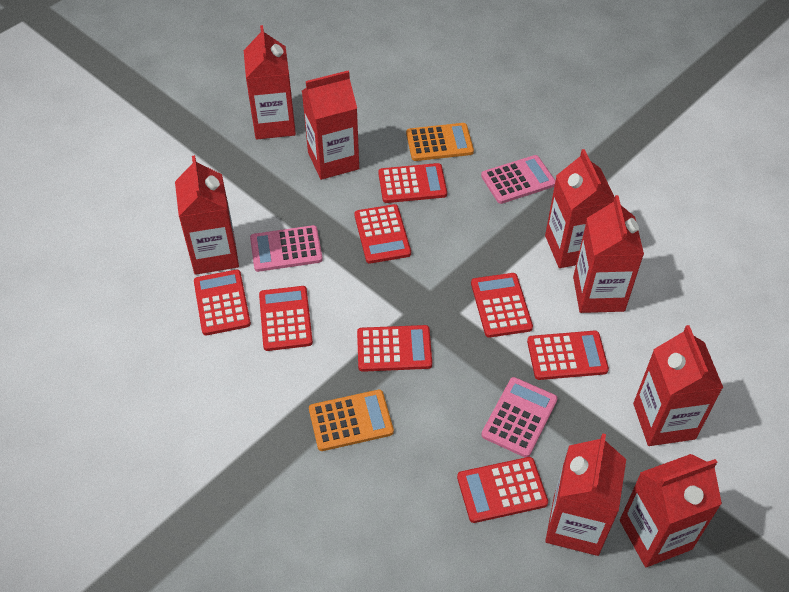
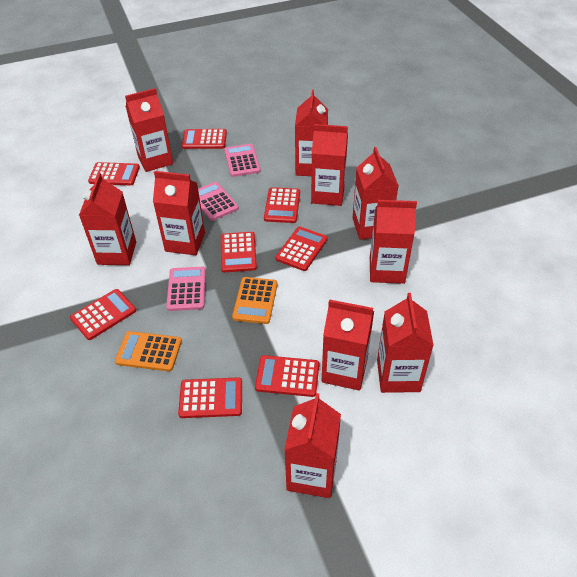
red carton: [175,155,239,275] [244,25,296,139] [302,70,359,180] [545,149,615,268] [545,433,626,556] [573,195,644,313] [620,454,722,567] [633,325,723,446] = 8 -> [79,173,136,265] [125,88,173,172] [153,171,205,255] [284,393,341,498] [295,90,328,176] [311,124,348,206] [322,299,374,391] [353,147,399,240] [370,200,417,284] [377,293,434,393] = 10

